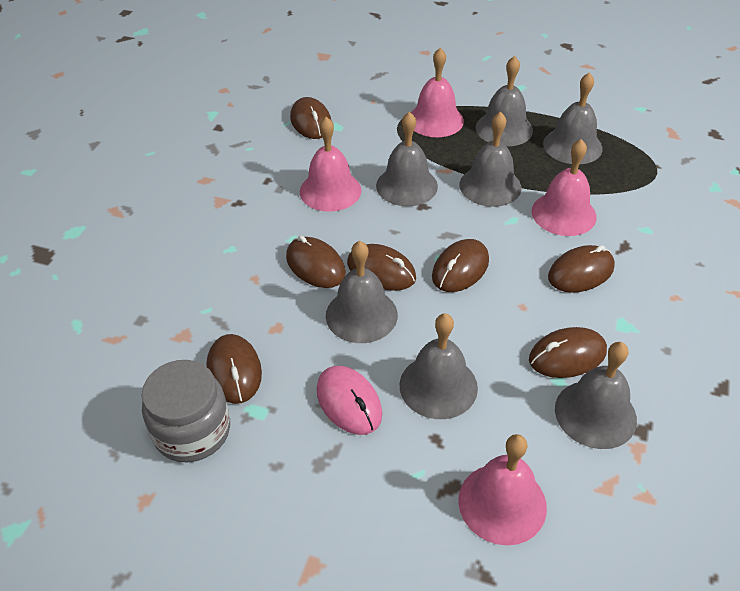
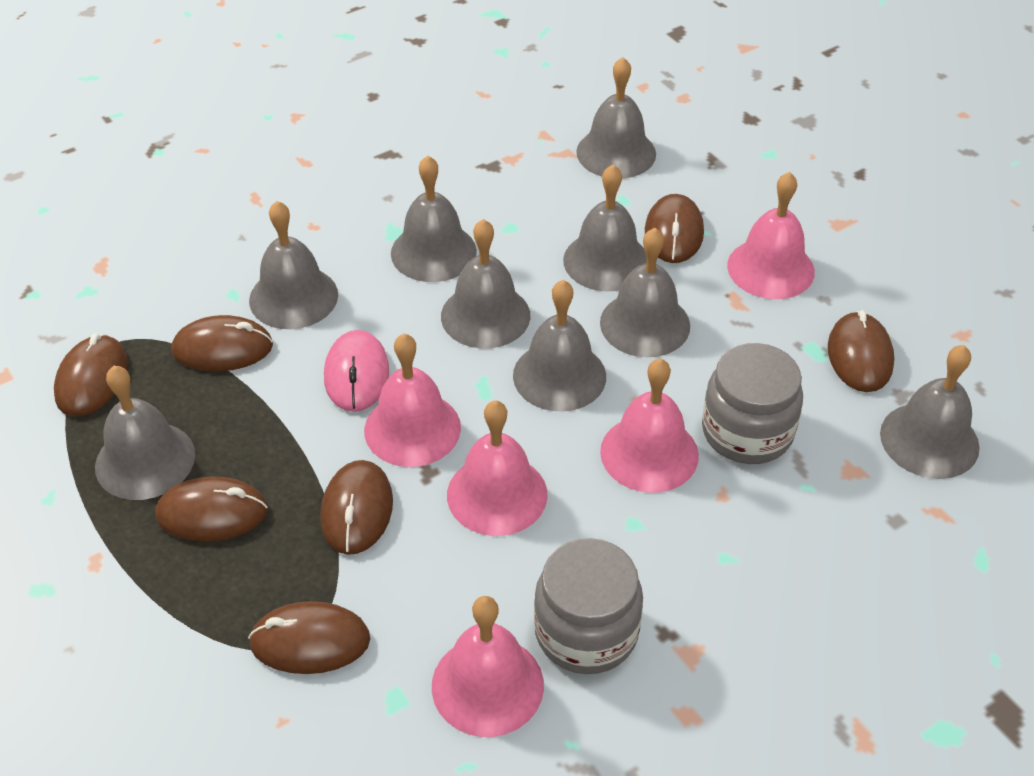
grey bell: [326,241,398,343] [376,112,438,206] [400,313,478,419] [460,112,522,207] [476,56,533,146] [543,72,603,164] [555,342,637,449] = 7 -> [95,366,195,500] [249,201,338,329] [391,156,477,282] [441,219,530,348] [513,280,606,412] [563,165,647,291] [576,57,656,179] [600,228,690,357] [880,345,980,479] = 9
grey jar: [142,360,230,462] = 1 -> [534,538,643,674] [702,343,803,464] = 2
pink bell: [300,117,362,212] [411,48,464,137] [458,434,547,545] [532,139,597,236] = 4 -> [364,334,461,467] [432,596,544,737] [447,400,548,536] [600,358,699,493] [727,172,815,299] = 5

